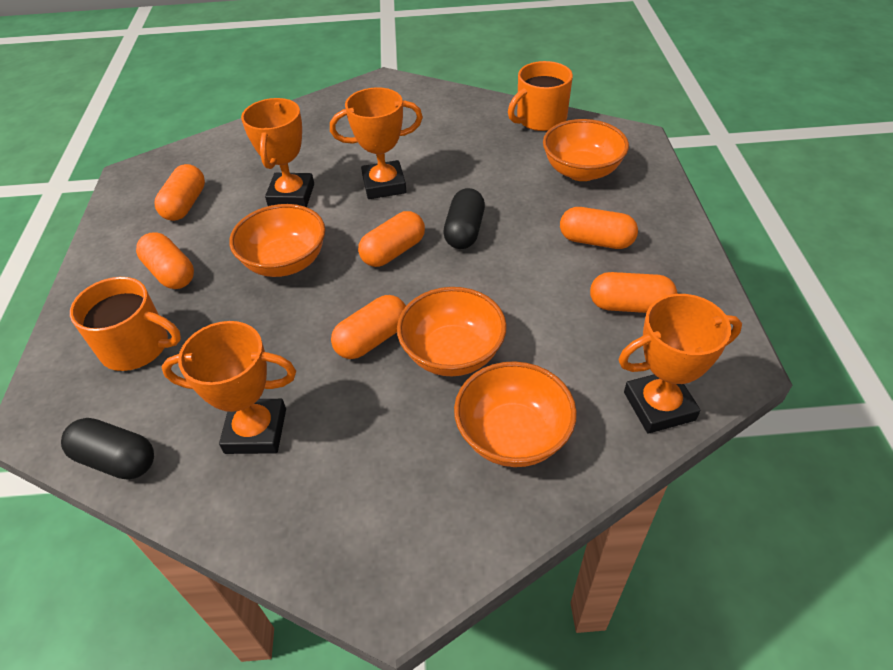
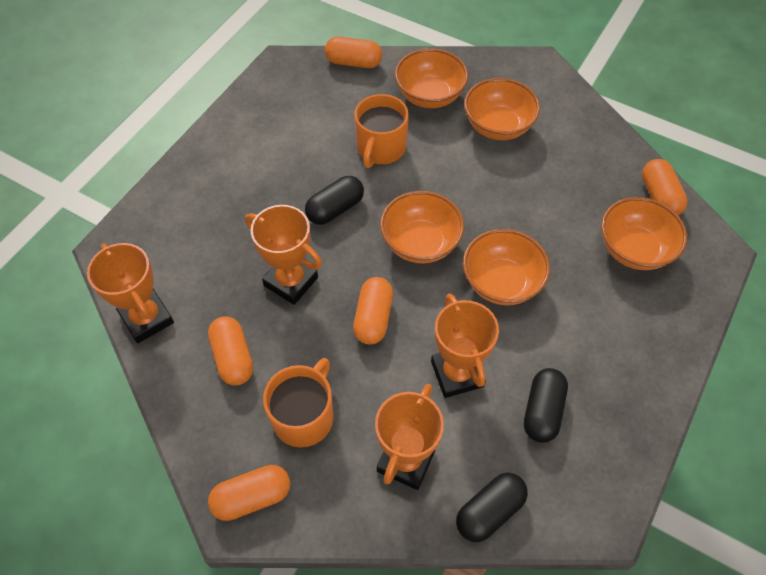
black capsule: [61,418,154,480] [443,188,485,249] = 2 -> [305,176,364,225] [456,472,528,542] [524,368,568,443] = 3
orange bowl: [229,204,325,277] [397,287,507,376] [454,361,577,467] [543,119,629,181] = 4 -> [380,191,464,263] [395,48,468,108] [463,229,550,305] [464,78,540,140] [601,197,687,270] = 5
orange capsule: [136,232,194,289] [154,164,205,221] [331,295,406,359] [358,211,425,267] [560,207,638,249] [590,272,677,313] = 6 -> [208,316,253,386] [208,465,291,521] [325,37,382,68] [353,277,393,345] [642,159,688,215] = 5

